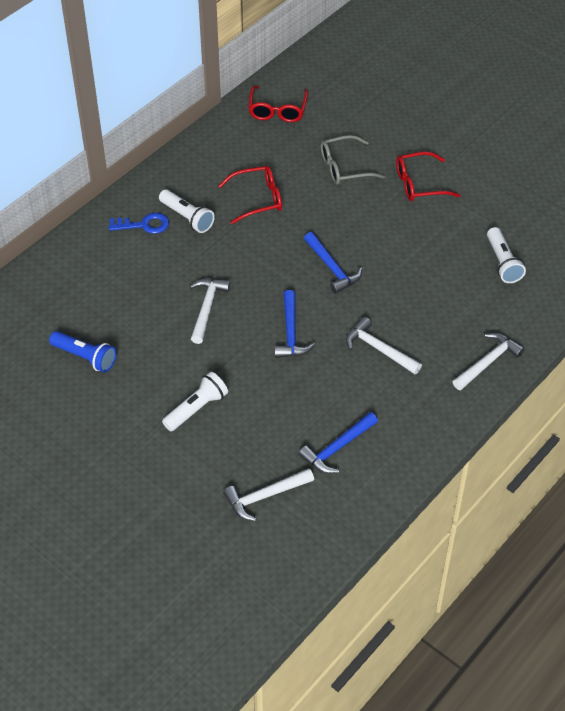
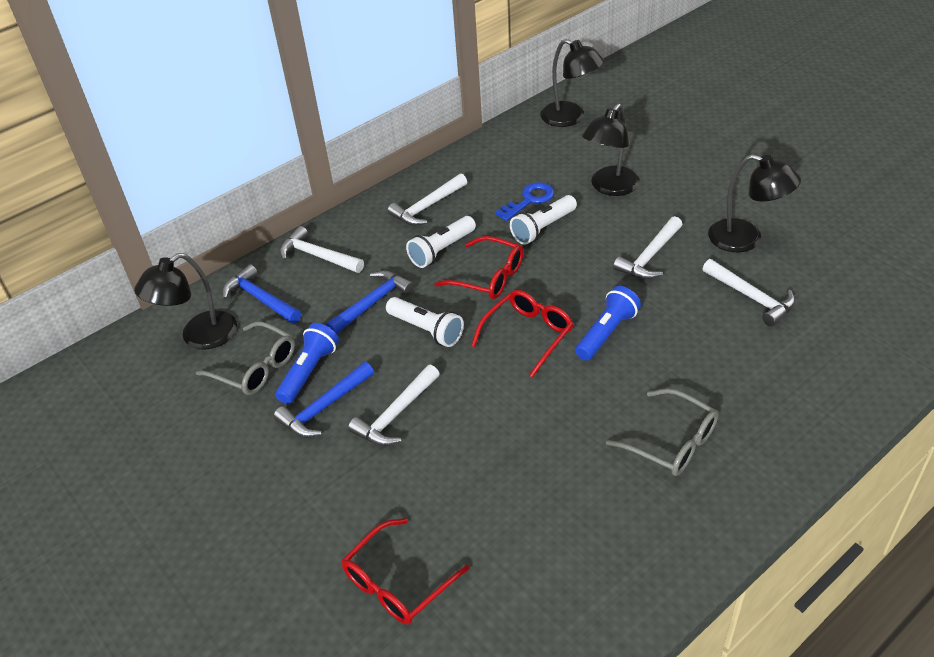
black lamp: none = 0 -> [134,253,237,350] [540,39,604,127] [582,103,640,196] [708,154,801,252] = 4
blue flashlight: [49,331,116,372] = 1 -> [275,323,339,404] [575,286,641,361] = 2
grey glasses: [321,135,386,184] = 1 -> [196,321,295,395] [606,388,719,476] = 2
white hammer: [189,278,230,344] [223,468,314,521] [346,317,422,374] [453,333,525,390] = 4 -> [280,226,364,273] [348,365,440,446] [387,174,467,226] [613,216,683,279] [702,259,796,326] = 5

